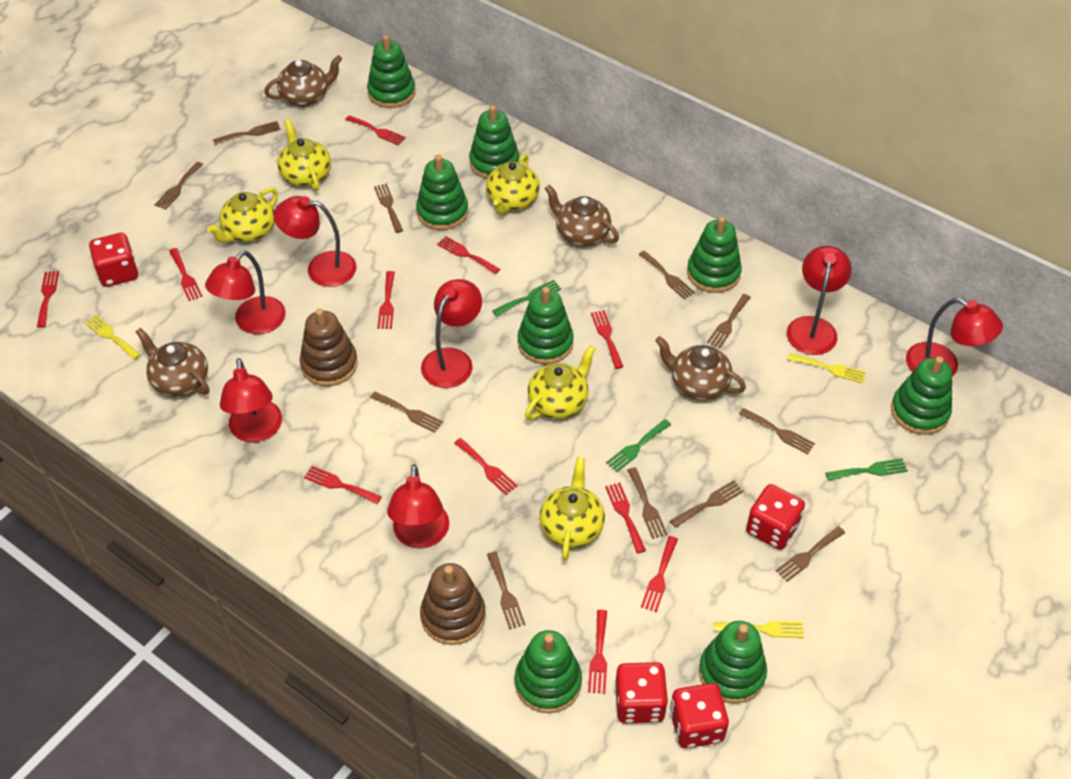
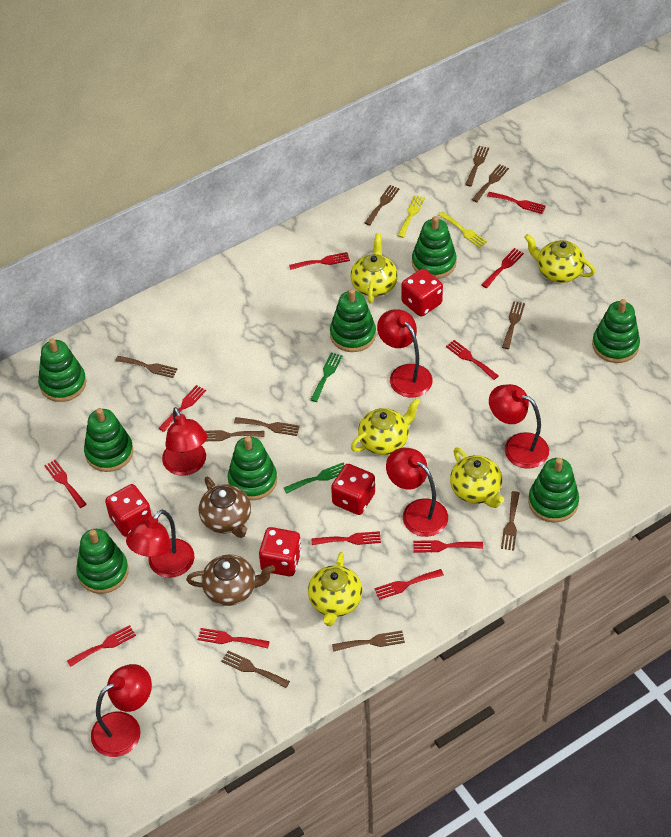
brown fork: [155,162,203,210] [213,121,281,145] [370,392,443,433] [374,183,403,233] [487,552,525,630] [627,467,668,539] [638,251,695,299] [670,480,744,528] [707,294,751,348] [739,408,815,454] [776,526,845,582] = 11 -> [115,356,177,378] [205,430,265,441] [221,651,290,688] [234,417,300,436] [332,630,405,652] [365,185,400,225] [465,146,489,187] [472,164,509,202] [501,491,520,551] [502,301,525,349] = 10
brown stacking toy: [300,308,358,386] [420,563,486,645] = 2 -> none = 0
brown teapot: [136,328,210,397] [264,55,342,107] [544,185,619,246] [655,336,746,400] = 4 -> [186,554,275,606] [199,476,251,538] = 2
green fork: [493,280,561,316] [606,419,671,472] [826,458,908,481] = 3 -> [284,462,344,494] [310,352,342,402] = 2
red lamp: [205,250,286,334] [220,358,282,443] [273,196,356,287] [387,464,449,549] [421,279,482,388] [787,246,852,355] [906,298,1003,377] = 7 -> [91,664,152,757] [126,509,194,578] [162,407,207,476] [377,309,433,397] [386,447,448,537] [489,384,549,469] = 6
yellow fork: [84,315,141,360] [714,621,804,638] [787,353,866,383] = 3 -> [398,195,425,238] [438,212,487,248] = 2

